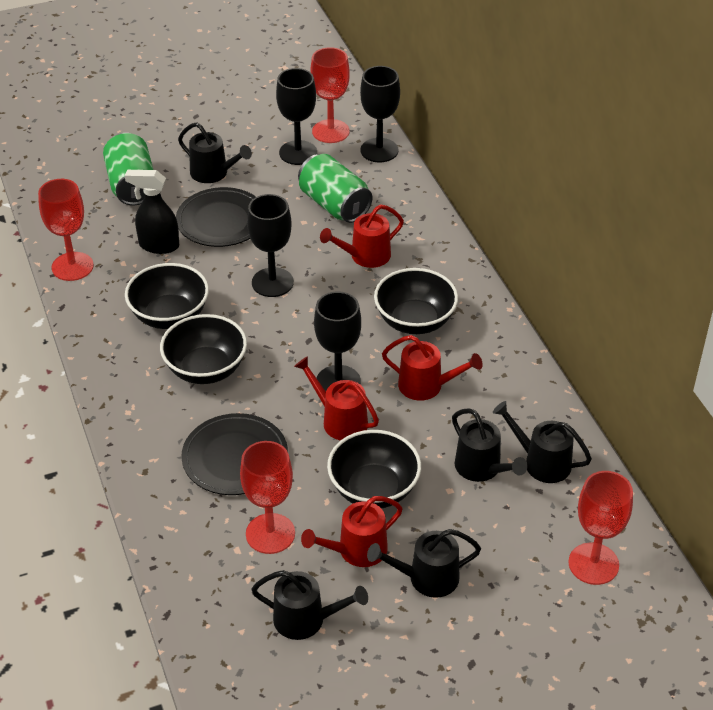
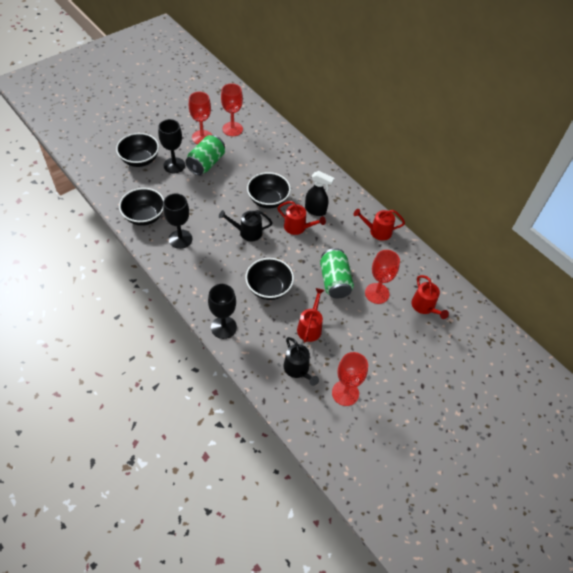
black goblet: [247,194,294,297] [276,68,317,165] [314,291,361,391] [360,66,400,162] = 4 -> [158,119,185,173] [163,194,192,249] [208,284,237,339] = 3
black plate: [176,187,256,247] [181,413,288,495] = 2 -> none = 0
black watering can: [178,122,252,183] [251,570,368,640] [367,529,481,598] [452,408,527,482] [493,401,592,483] = 5 -> [219,210,273,241] [284,337,319,386] = 2

